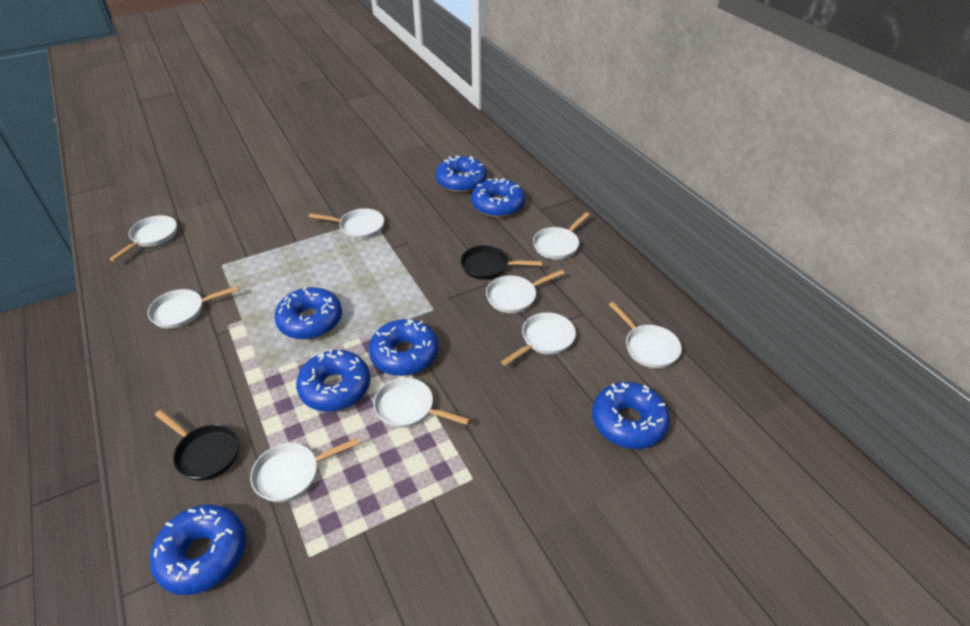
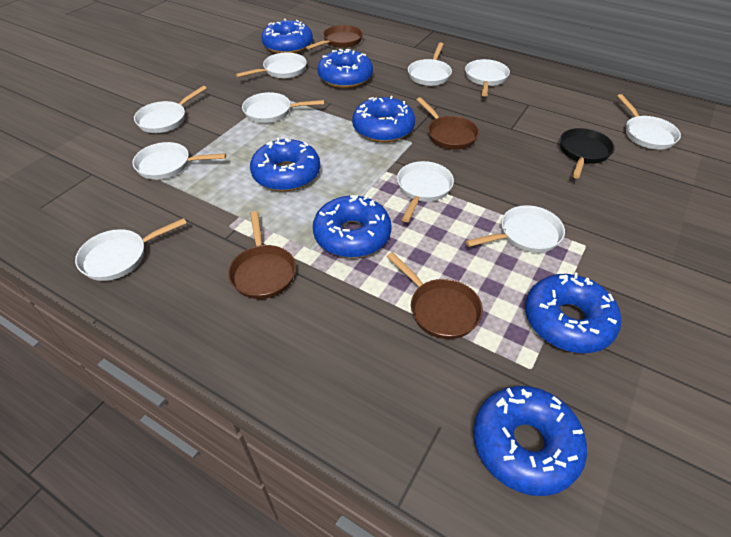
black pan: [155,410,239,481] [461,245,542,280] = 2 -> [560,128,615,179] = 1
brown pan: none = 0 -> [228,211,296,299] [306,25,363,50] [387,252,483,339] [416,97,479,150] = 4
white pan: [109,215,177,261] [148,286,239,329] [250,437,360,502] [308,208,384,239] [373,378,470,428] [486,270,565,313] [501,312,576,366] [533,212,590,260] [609,302,682,368] = 9 -> [75,218,187,281] [132,142,226,180] [134,86,207,133] [236,52,307,78] [242,92,325,123] [397,161,454,222] [408,42,452,86] [465,59,510,96] [466,205,565,253] [617,94,681,150] = 10

